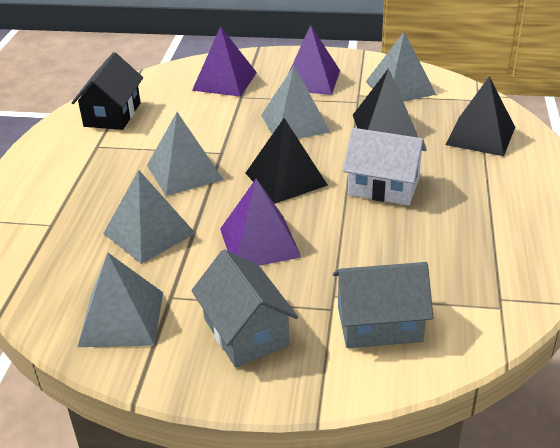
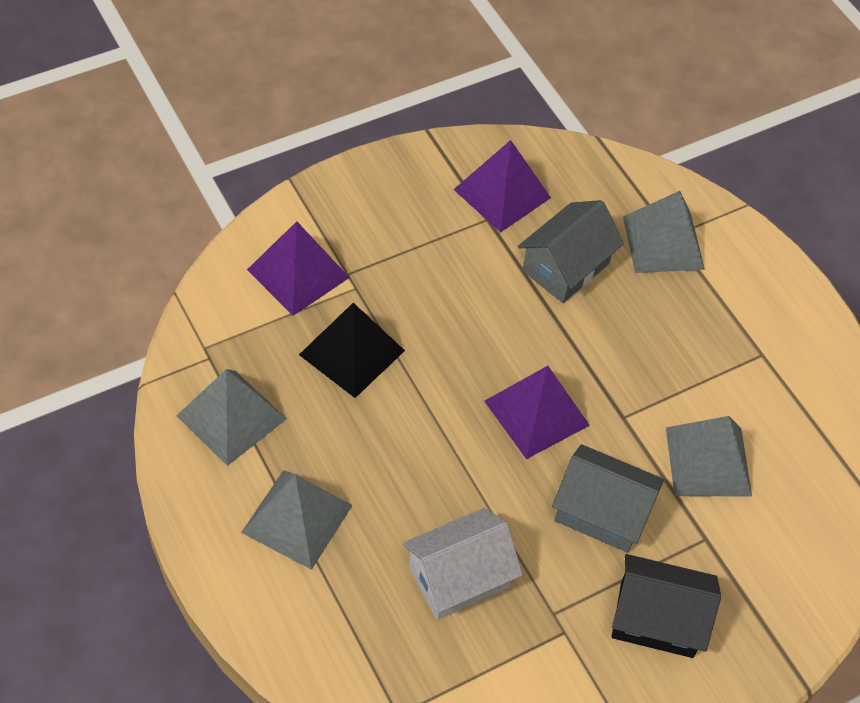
black pyramid: [245,118,328,204] [353,68,419,138] [446,76,515,156] = 3 -> [299,303,405,398] = 1
grey pyramid: [78,253,163,347] [103,170,195,264] [147,112,224,196] [261,66,330,139] [366,32,436,102] = 5 -> [177,369,286,466] [241,470,353,570] [623,191,705,273] [666,416,752,497] = 4

